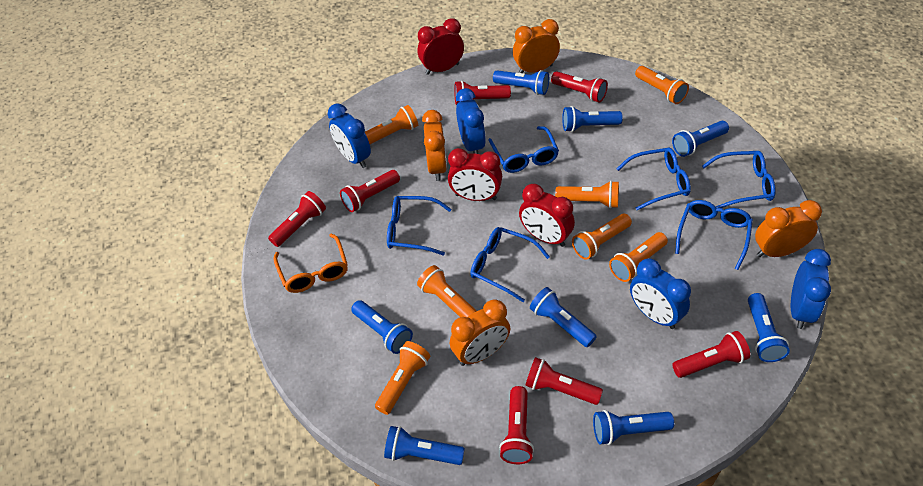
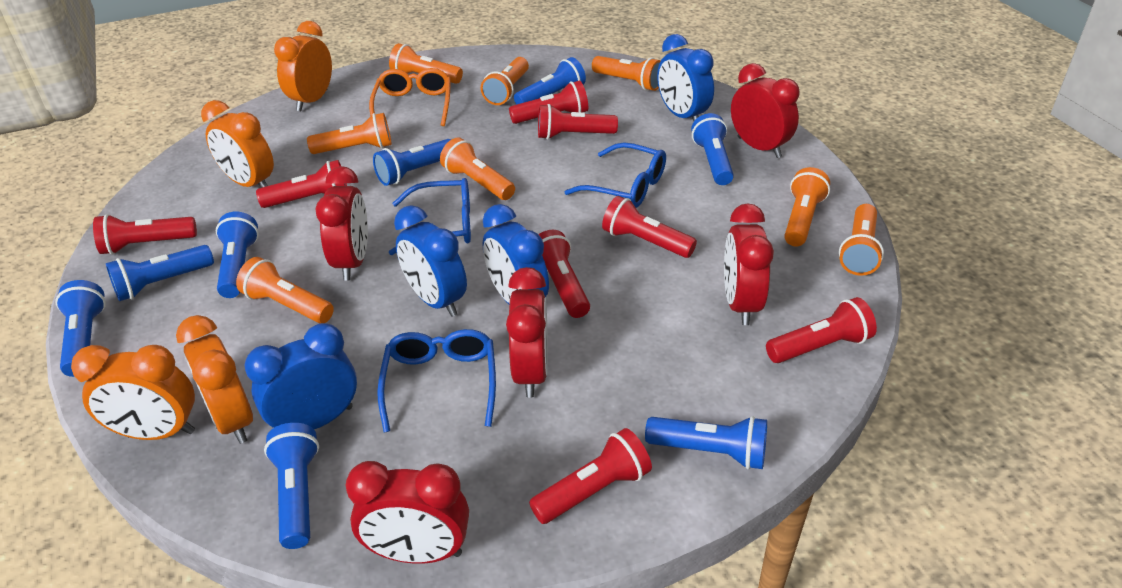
blue glasses: [387,196,451,255] [470,227,550,302] [489,126,559,173] [617,148,691,210] [675,200,753,270] [702,151,776,208] = 6 -> [377,329,496,432] [389,178,471,255] [564,142,666,208] = 3
orange flashlight: [365,105,418,144] [375,341,430,415] [417,265,477,317] [555,181,619,208] [572,214,632,260] [609,232,668,282] [635,66,689,104] = 7 -> [236,257,334,323] [307,113,392,154] [389,43,463,84] [440,138,515,200] [481,57,529,105] [592,56,661,91] [784,167,830,246] [839,204,884,276] = 8
red clock: [418,18,464,75] [448,148,502,201] [519,184,575,247] = 3 -> [315,166,368,281] [346,461,469,564] [506,267,548,398] [724,203,774,325] [731,63,800,158] = 5
red flashlight: [268,191,326,247] [340,170,400,212] [454,81,511,105] [499,386,534,464] [525,357,603,405] [551,71,608,103] [672,331,750,378] = 7 -> [93,214,197,255] [256,160,347,208] [509,81,588,124] [529,428,652,524] [538,104,618,139] [538,230,590,318] [602,196,697,258] [766,297,877,363] = 8

